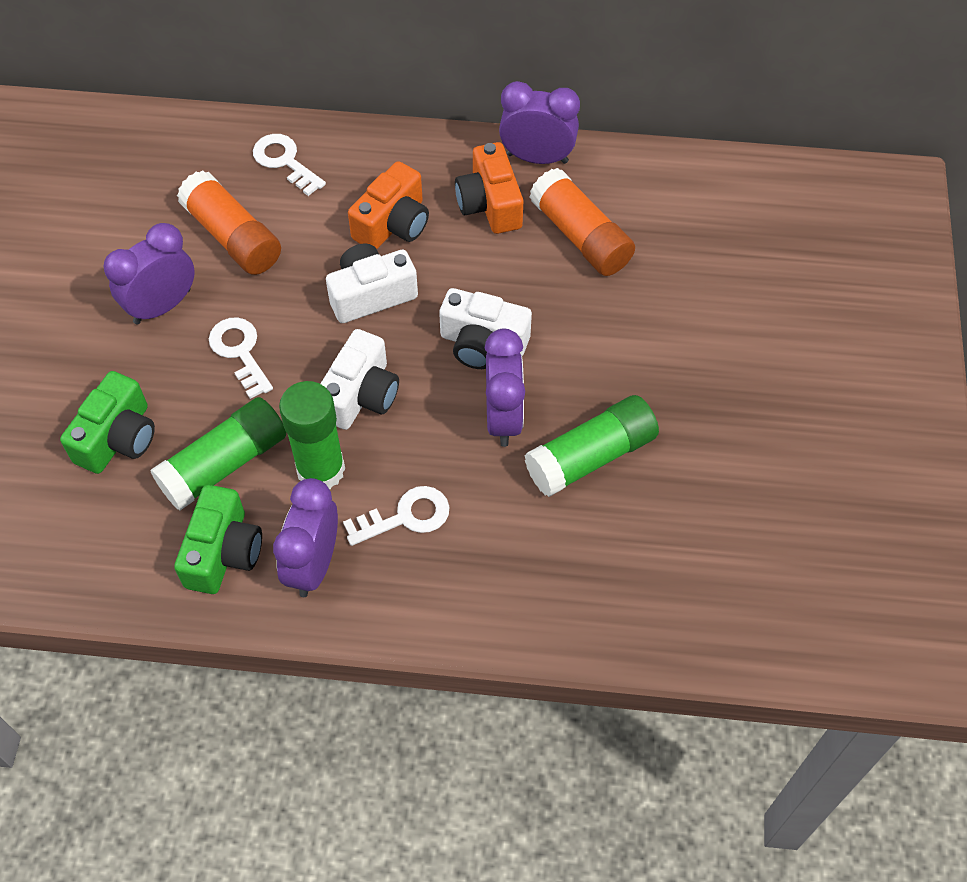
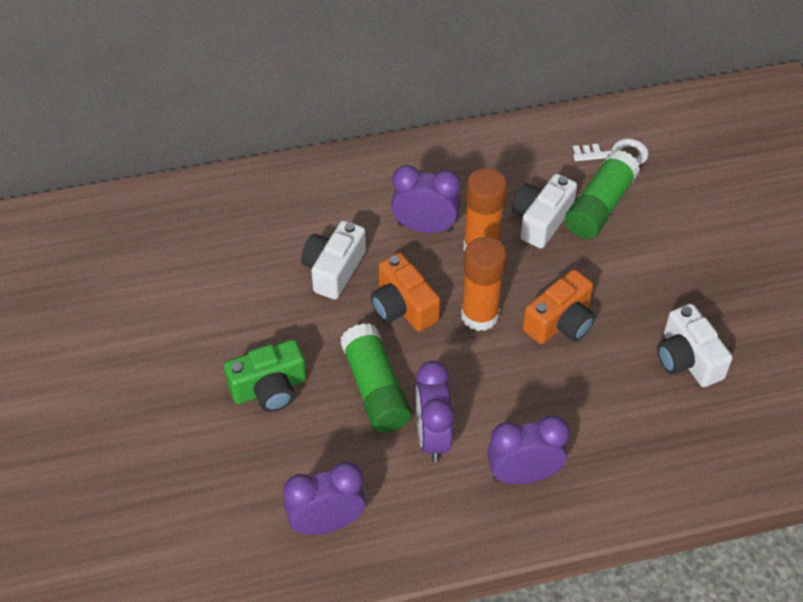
green camera: [60,371,155,474] [174,485,262,594] = 2 -> [224,339,306,412] = 1
green glue stick: [150,397,286,511] [279,381,345,489] [525,395,659,497] = 3 -> [340,323,411,433] [565,150,640,239] = 2
white key: [209,317,273,399] [253,134,326,196] [343,486,449,546] = 3 -> [573,138,649,165] = 1

